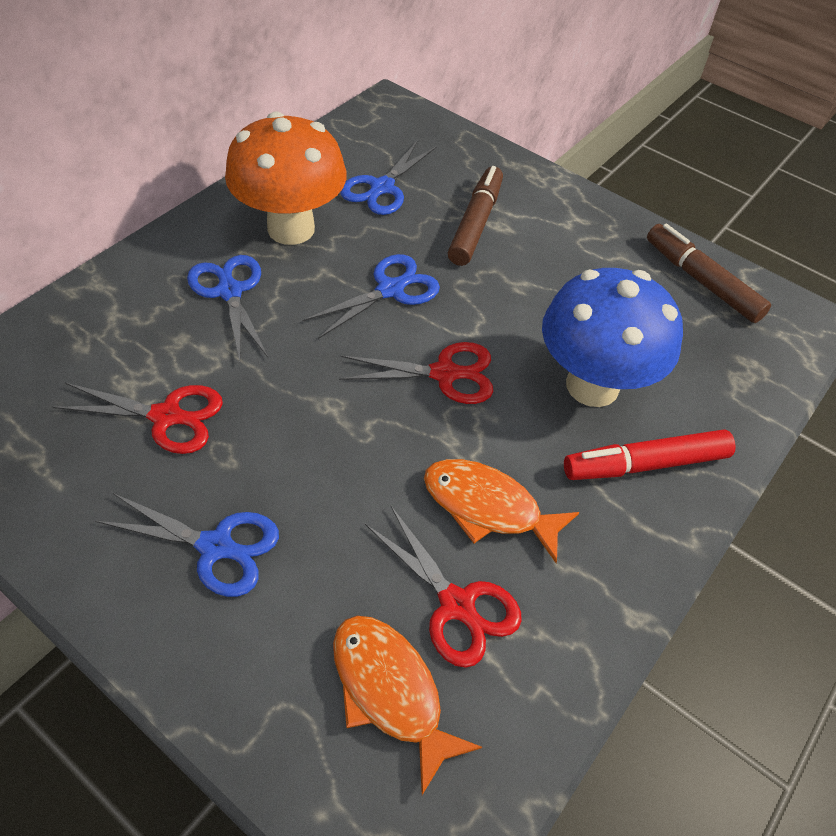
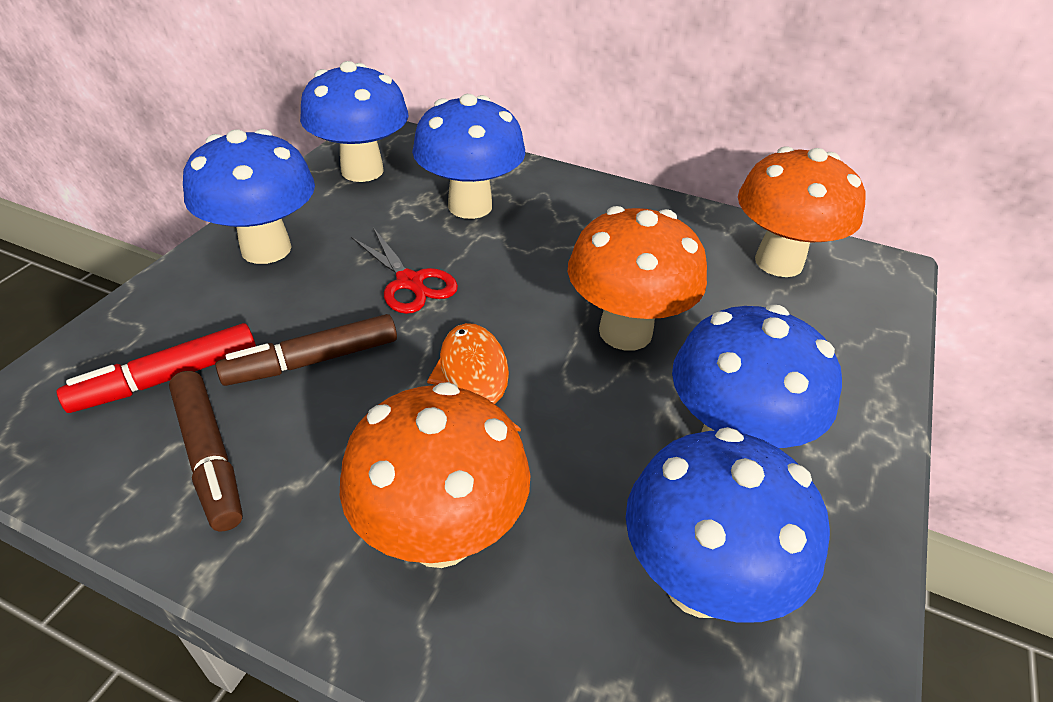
blue mushroom: [542,268,683,407] = 1 -> [183,129,315,264] [300,61,409,182] [412,94,525,219] [626,427,830,623] [672,305,842,448] = 5
blue scissors: [96,493,279,597] [187,255,268,361] [302,254,440,339] [340,140,437,215] = 4 -> none = 0
orange fish: [333,616,482,795] [424,459,580,563] = 2 -> [427,323,521,432] = 1
orange mushroom: [225,112,347,245] = 1 -> [340,382,530,568] [568,206,707,351] [738,146,865,277] = 3
red scissors: [53,383,223,454] [339,342,493,404] [365,506,522,668] = 3 -> [351,228,458,314] = 1

